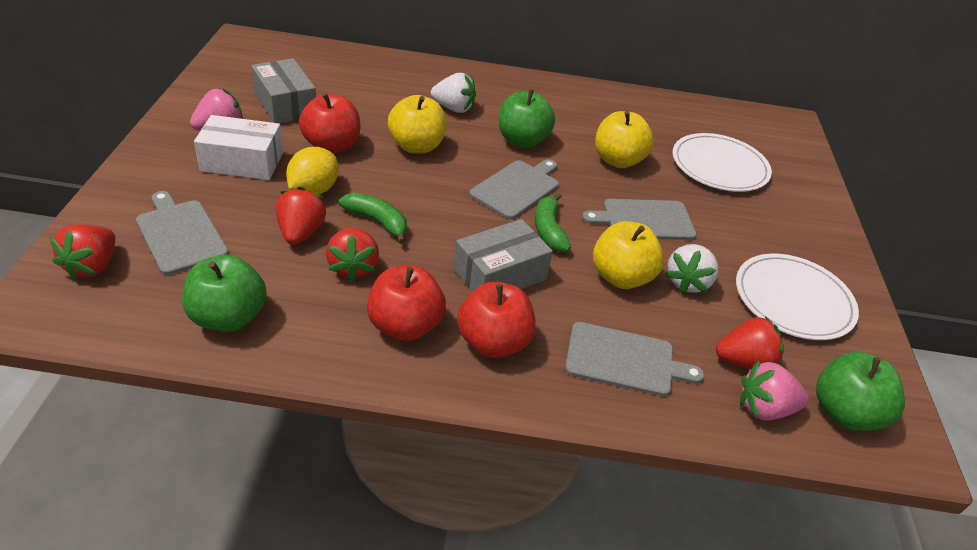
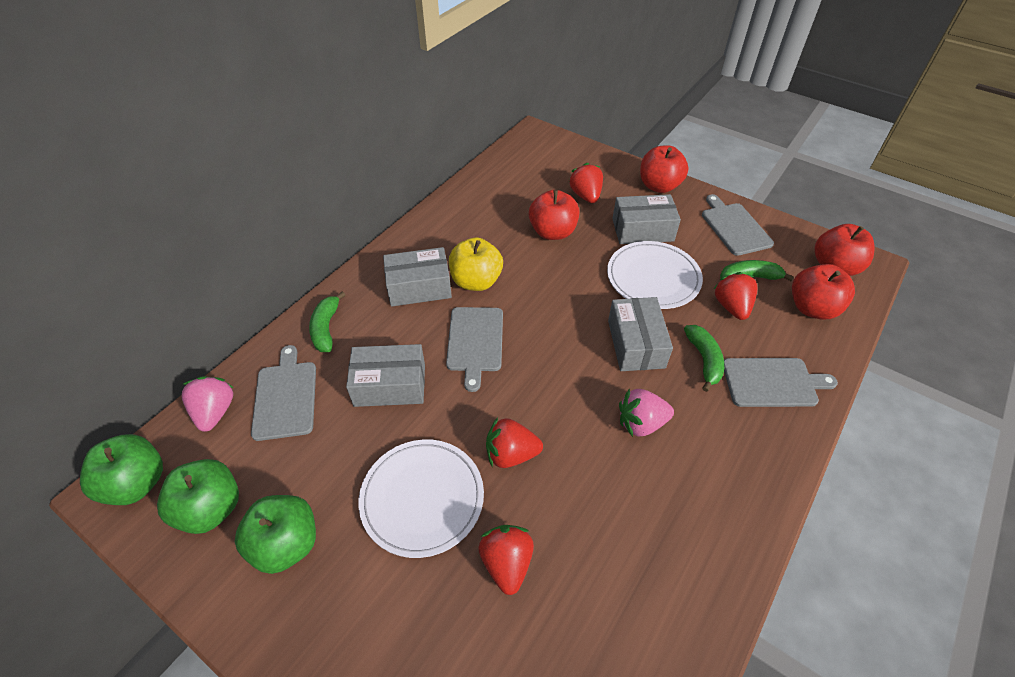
green banana: [339,193,407,244] [535,193,571,252] = 2 -> [309,291,345,352] [684,325,724,392] [720,260,794,281] = 3
grey box: [251,58,316,123] [454,219,553,292] = 2 -> [346,344,425,407] [383,247,452,307] [608,297,673,371] [612,194,681,244] = 4
red apple: [299,93,360,153] [367,266,446,341] [457,281,535,358] = 3 -> [529,190,579,240] [640,145,689,193] [792,264,855,320] [815,224,875,276] = 4
white box: [194,115,283,180] = 1 -> none = 0
white strawberry: [431,73,476,113] [665,244,719,294] = 2 -> none = 0
yellow apple: [388,95,447,154] [593,221,664,289] [595,111,654,168] = 3 -> [449,237,503,291] = 1
yellow lemon: [286,147,339,195] = 1 -> none = 0

